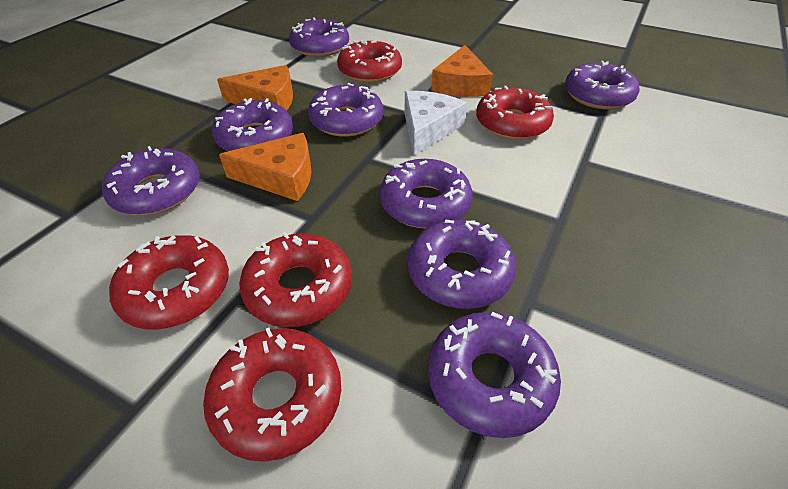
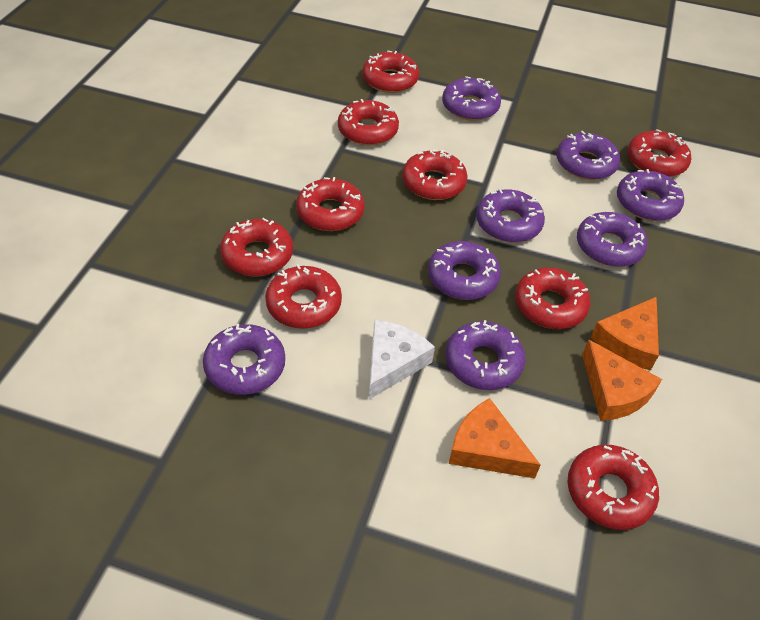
red donut: [109,235,229,329] [203,327,341,462] [239,232,352,327] [337,40,402,83] [476,86,554,140] = 5 -> [220,218,293,276] [265,264,342,329] [296,177,364,231] [338,99,399,146] [362,51,419,93] [402,149,468,200] [515,268,591,329] [568,445,659,530] [627,129,691,177] = 9

